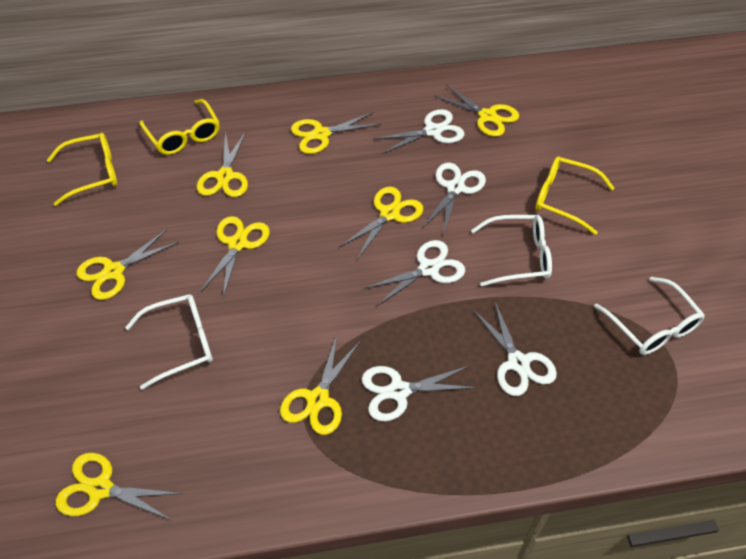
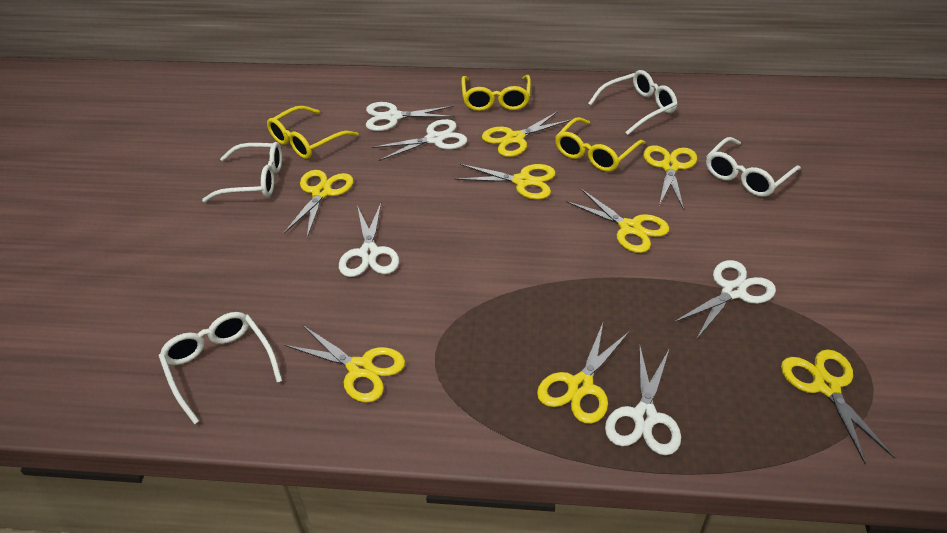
white glasses: [125,294,213,390] [471,215,552,287] [594,277,705,355] = 3 -> [159,312,282,425] [202,142,282,202] [588,70,678,135] [706,137,801,197] = 4

